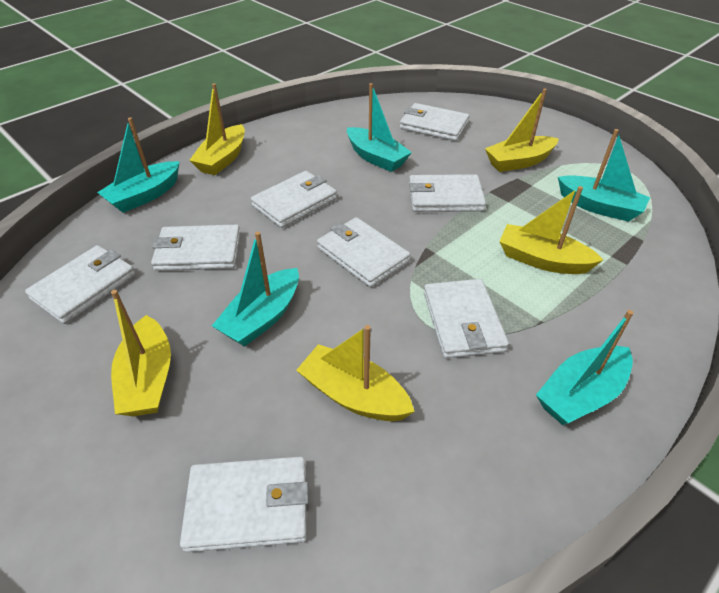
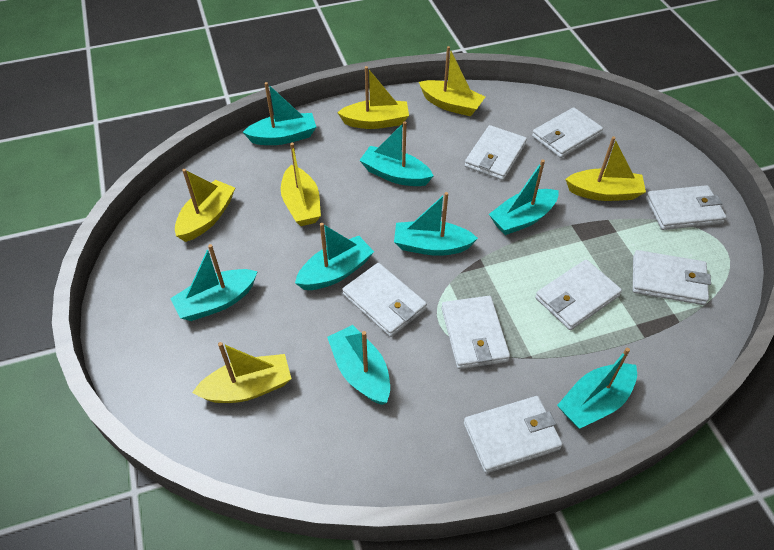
turquoise boat: [97,118,180,213] [212,231,299,347] [347,83,412,172] [536,310,634,425] [558,129,650,222] = 5 -> [170,244,258,321] [243,82,316,145] [295,223,374,290] [327,325,390,405] [359,121,434,186] [394,192,478,256] [489,160,559,235] [557,348,637,429] = 8
yellow boat: [111,290,171,416] [189,83,245,175] [297,325,415,421] [485,88,559,172] [499,186,603,274] = 5 -> [175,169,235,242] [192,342,291,403] [281,143,321,226] [337,66,409,129] [419,46,485,116] [565,136,646,201] = 6

